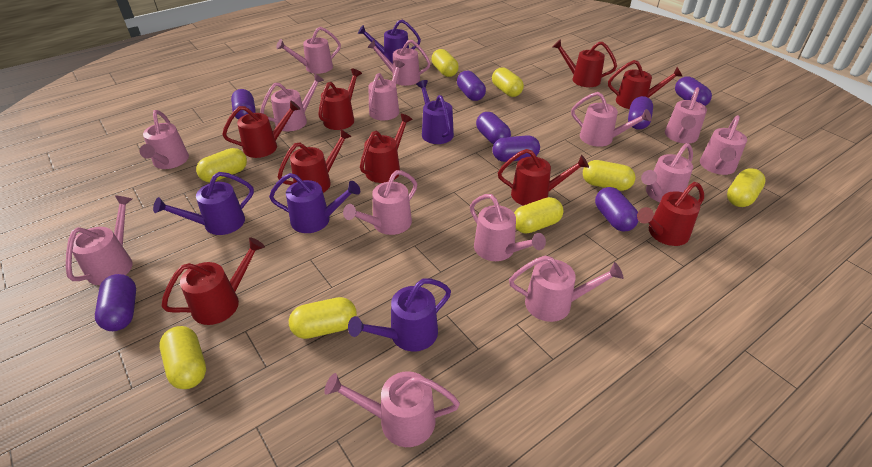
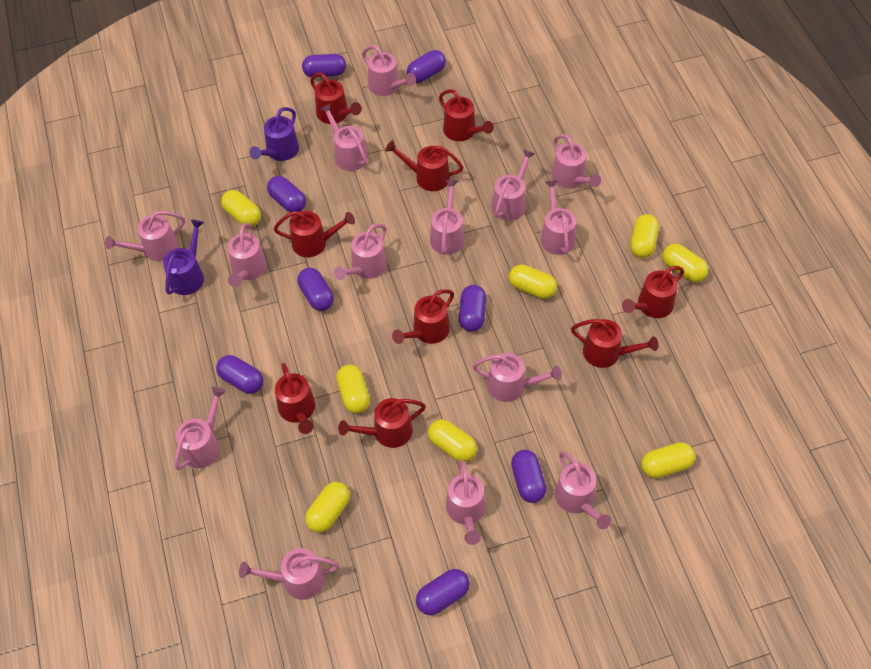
purple watering can: [153,172,254,235] [269,173,360,233] [348,279,451,352] [358,20,421,64] [416,80,454,144] = 5 -> [163,219,204,295] [250,107,299,161] = 2

